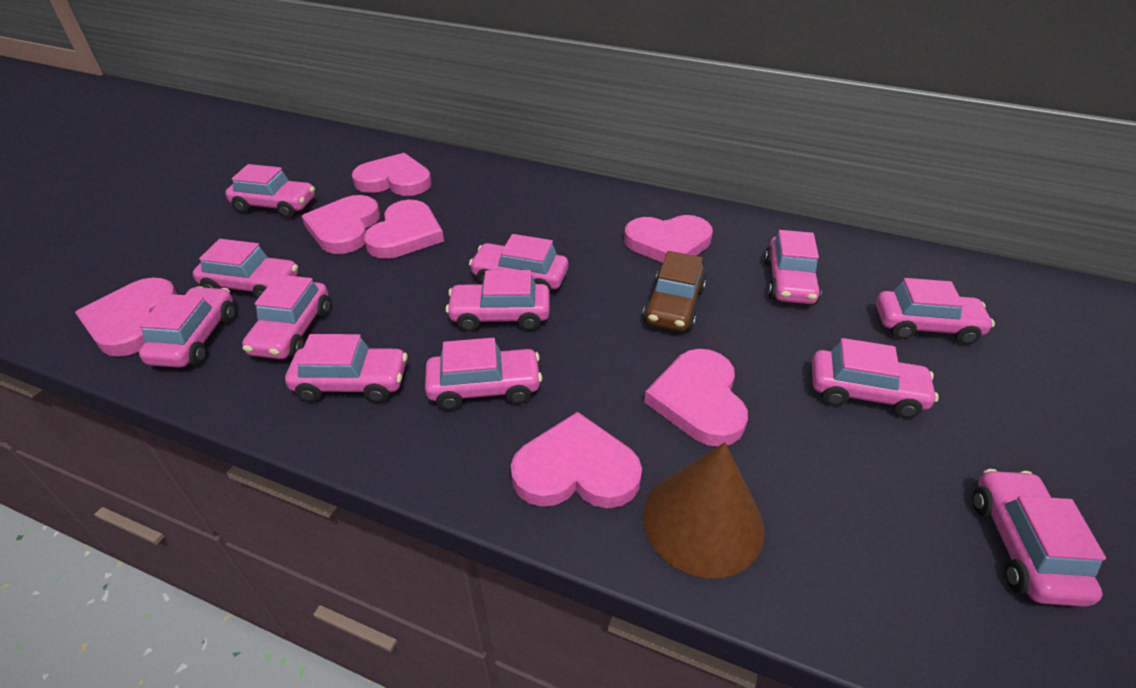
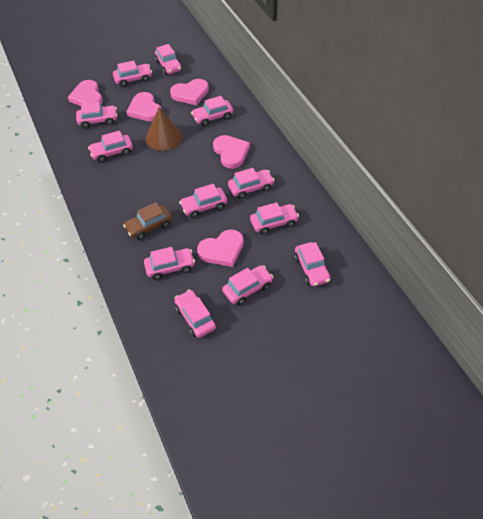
pink heart: [75,278,178,357] [302,195,380,254] [352,153,432,196] [364,200,444,259] [511,412,642,508] [624,215,713,263] [644,349,748,447] = 7 -> [68,80,103,106] [126,92,162,121] [170,79,209,105] [197,229,244,267] [213,135,250,169] = 5

